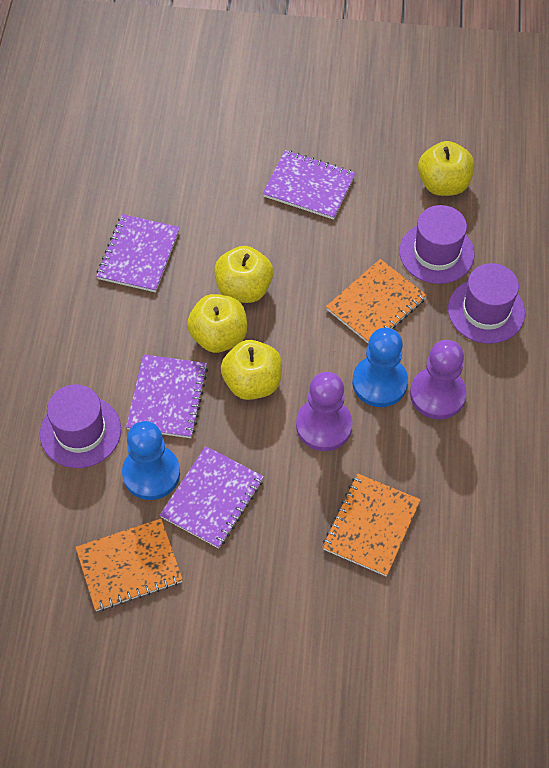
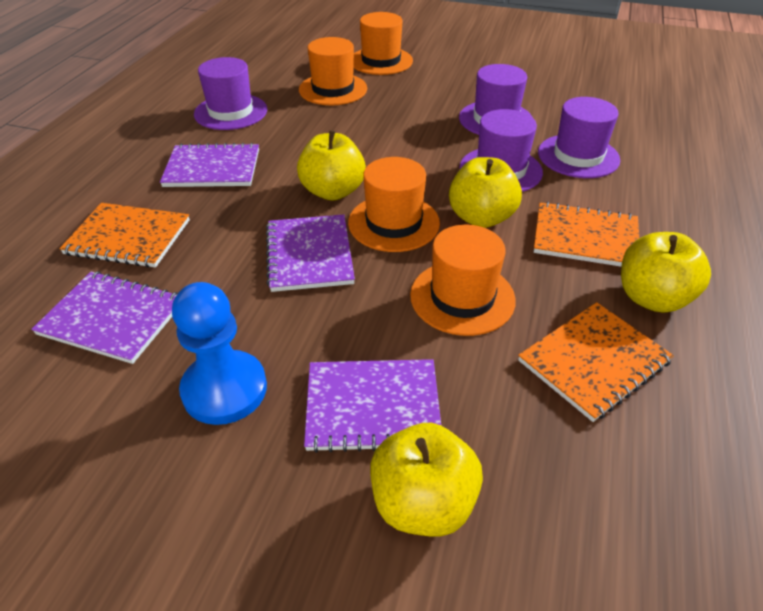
blue pawn: [122,421,180,500] [352,328,408,407] = 2 -> [172,282,267,425] = 1
orange hat: none = 0 -> [299,37,367,105] [348,157,440,252] [353,12,413,75] [410,225,516,336] = 4
purple hat: [40,385,121,468] [399,205,474,284] [448,263,525,344] = 3 -> [194,57,267,130] [459,64,533,135] [460,109,543,192] [538,97,620,178] = 4
purple pawn: [296,372,353,451] [410,340,467,419] = 2 -> none = 0

